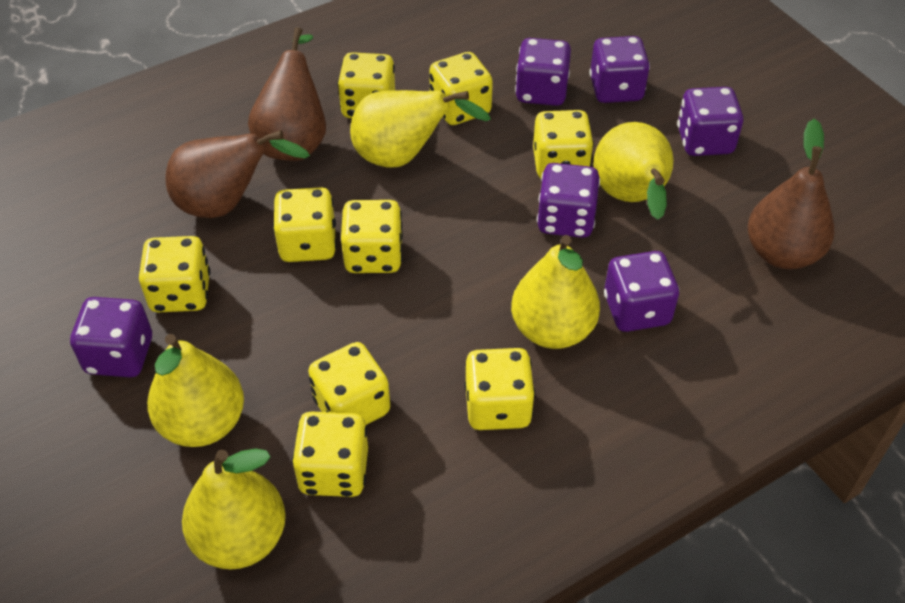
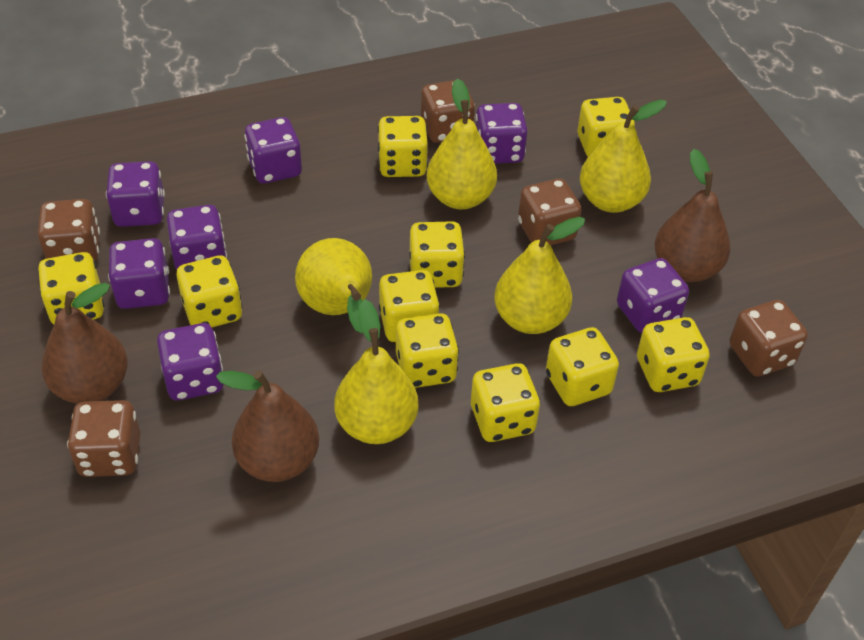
brown dice: none = 0 -> [38,199,100,262] [67,400,141,477] [421,80,475,143] [518,179,581,245] [730,300,808,377] = 5
purple dice: [70,297,152,377] [515,38,571,106] [537,163,600,238] [589,36,650,103] [604,251,679,332] [677,87,743,156] = 6 -> [106,161,165,227] [108,238,170,309] [157,323,224,400] [167,205,227,270] [244,117,302,183] [476,103,528,164] [617,258,689,333] = 7
yellow dice: [139,236,210,313] [273,187,336,262] [292,412,368,497] [308,342,390,425] [337,52,395,118] [341,200,403,273] [429,52,493,125] [464,348,535,430] [533,110,594,178] = 9 -> [38,252,104,325] [176,255,243,327] [377,116,428,177] [379,270,440,342] [396,313,459,388] [409,221,465,288] [471,363,540,442] [546,327,619,406] [578,97,635,157] [637,317,710,392] = 10

